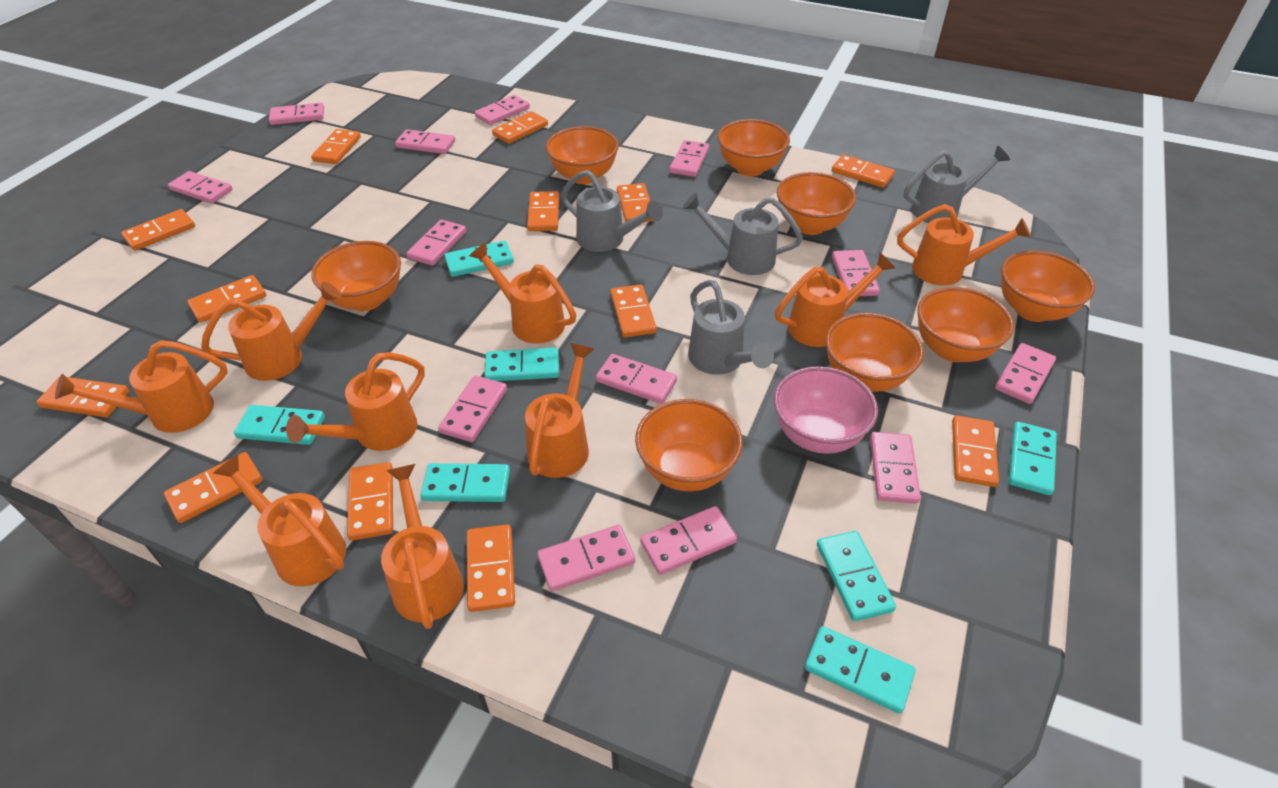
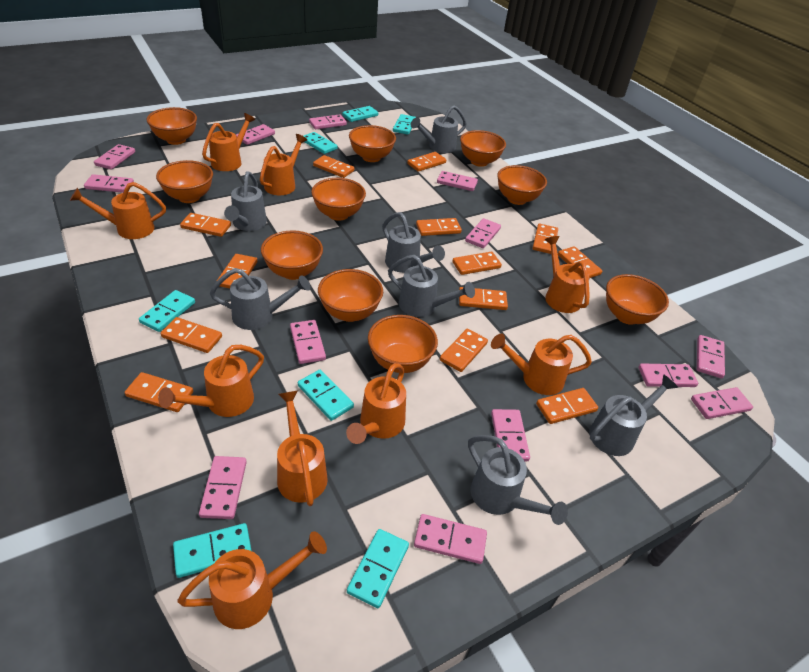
grey watering can: [561,170,663,252] [683,193,803,275] [688,280,774,375] [904,146,1010,223] = 4 -> [210,268,311,330] [224,171,267,231] [382,212,445,273] [388,255,475,317] [411,105,467,153] [468,435,568,525] [589,374,678,456] = 7
orange bowl: [311,241,401,311] [546,126,619,184] [635,399,743,491] [718,119,790,177] [777,172,856,235] [825,313,924,392] [917,287,1014,362] [1001,250,1095,322] = 8 -> [147,107,197,145] [156,160,213,203] [261,230,323,280] [311,178,366,221] [318,269,383,322] [349,125,396,162] [368,315,438,373] [460,130,506,167] [497,165,547,205] [606,274,669,325] = 10
pink bowl: [774,366,878,454] = 1 -> none = 0

